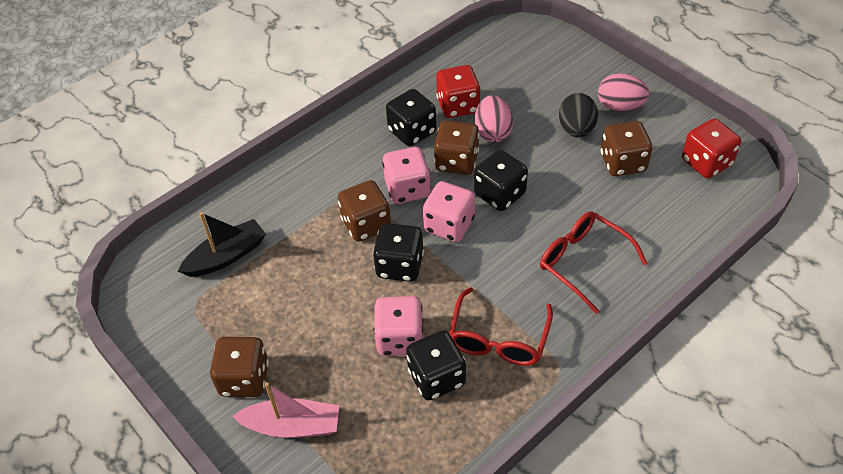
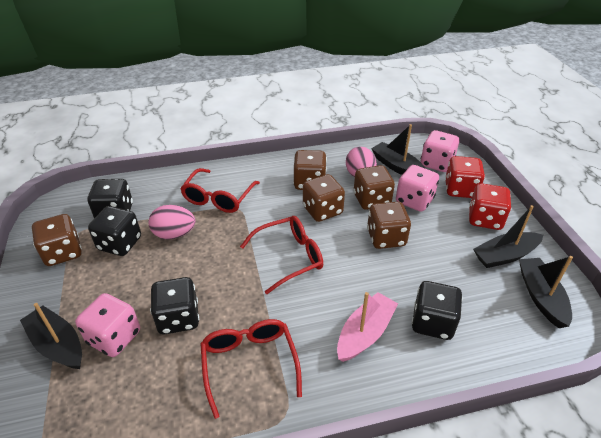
black boat: [178,212,266,277] = 1 -> [20,303,82,369] [371,124,426,175] [473,205,543,268] [519,256,573,328] = 4
black egg: [559,93,598,138] = 1 -> none = 0
brown dice: [210,337,269,397] [338,180,391,242] [434,120,480,175] [601,121,653,176] = 4 -> [32,214,82,266] [293,150,327,190] [303,174,345,222] [354,165,395,210] [367,202,411,249] = 5
red glasses: [449,287,553,366] [540,211,648,314] = 2 -> [180,168,260,213] [200,319,302,419] [240,216,323,294] = 3

